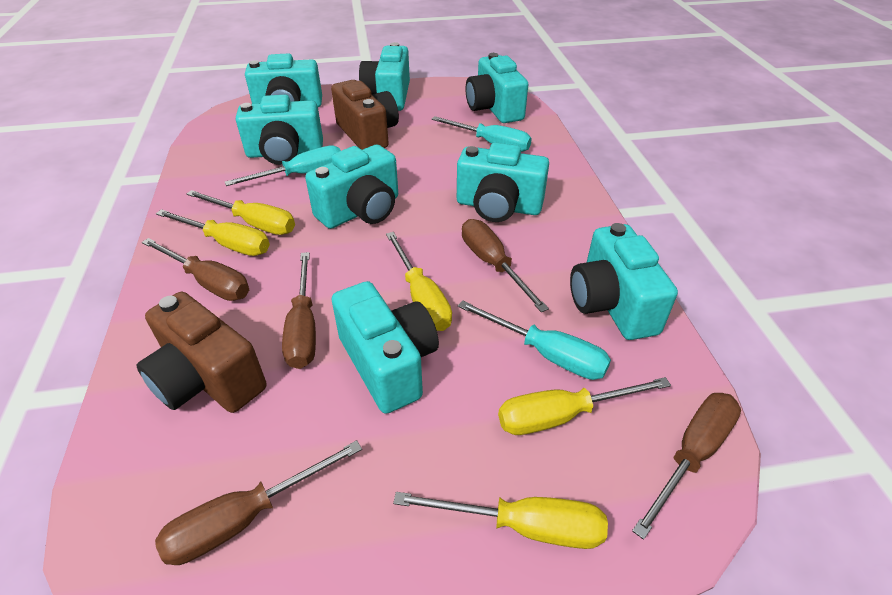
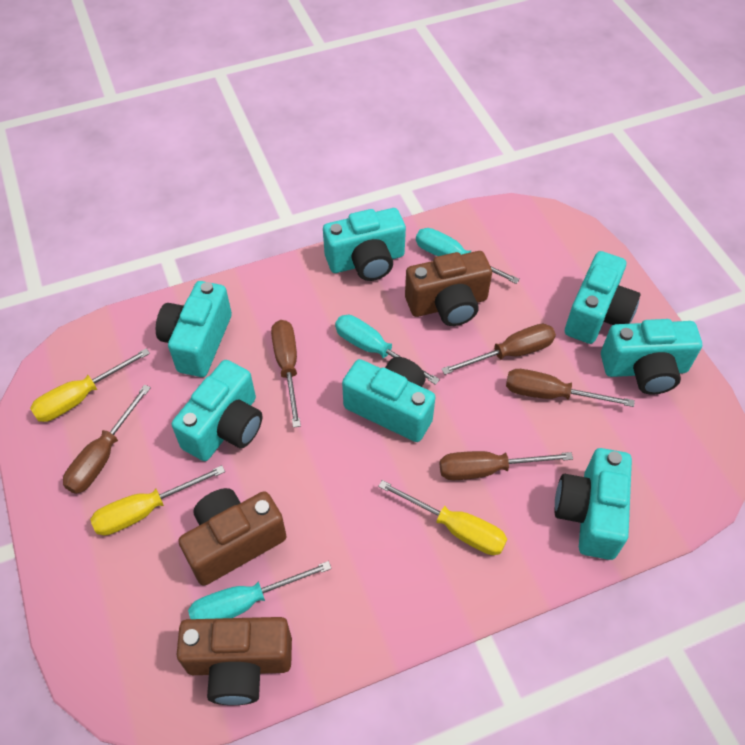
brown camera: [137,292,266,413] [331,80,399,150] = 2 -> [177,617,292,705] [178,488,287,586] [405,251,492,326] = 3
turquoise camera: [236,95,323,165] [245,53,322,107] [305,145,398,229] [332,281,439,414] [359,42,410,111] [457,142,549,222] [465,53,528,123] [570,223,678,340] = 8 -> [156,281,232,377] [172,360,262,461] [323,208,406,281] [342,357,435,442] [554,448,632,560] [565,251,641,344] [601,319,702,395] = 7
yellow screwdriver: [156,209,270,256] [187,190,295,235] [386,232,452,331] [393,492,608,549] [498,377,671,435] = 5 -> [30,348,150,422] [90,465,225,536] [378,480,507,555] = 3

